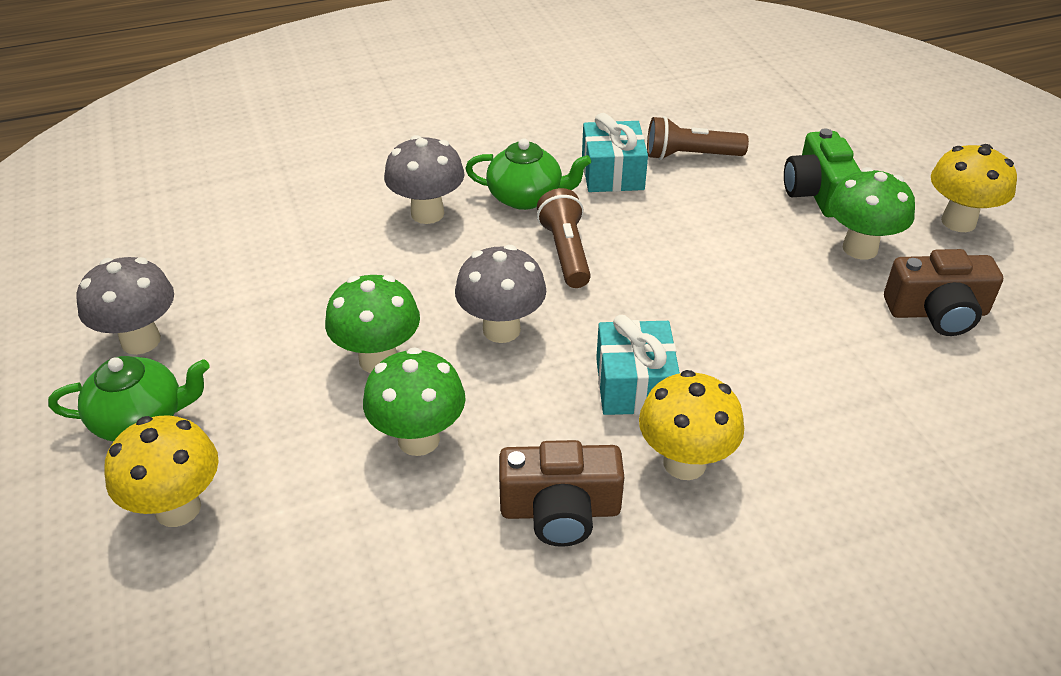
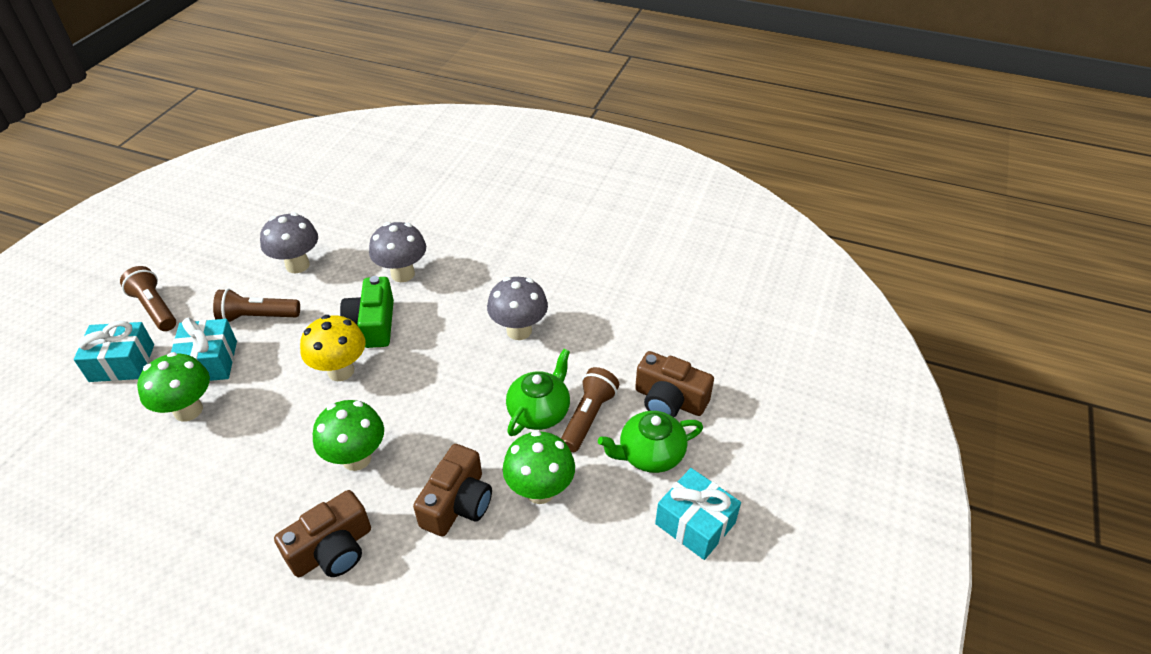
brown camera: [499,440,624,547] [884,249,1003,336] = 2 -> [274,490,371,577] [413,444,492,537] [635,351,714,418] = 3
brown flashlight: [537,188,591,288] [647,116,749,160] = 2 -> [120,266,176,331] [213,289,300,322] [561,367,619,452] = 3
turquoise gift: [582,113,648,192] [596,315,680,415] = 2 -> [74,321,154,382] [171,318,237,381] [655,468,741,560] = 3
yellow mushroom: [105,415,219,527] [639,370,744,480] [931,144,1017,232] = 3 -> [300,315,366,381] = 1

